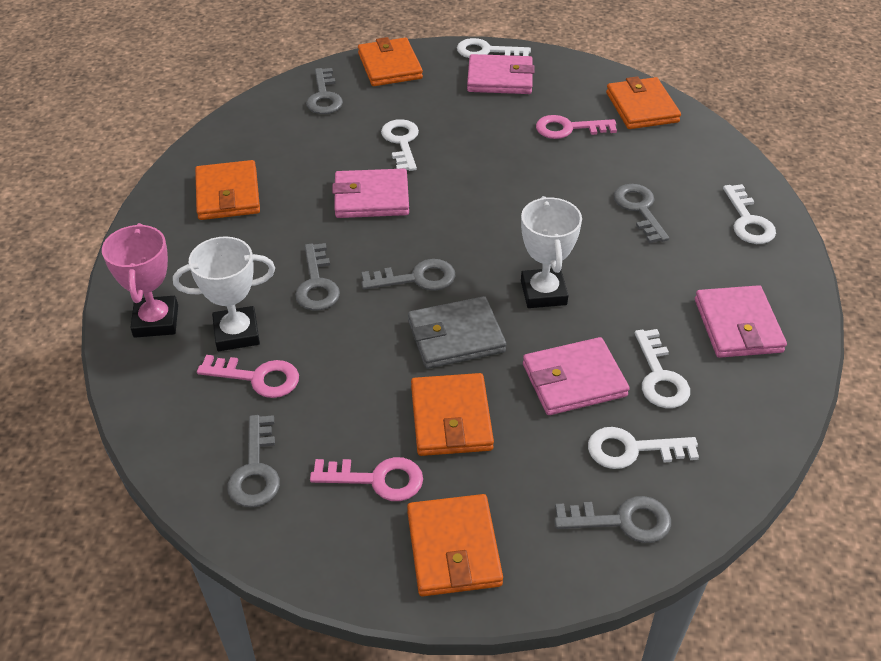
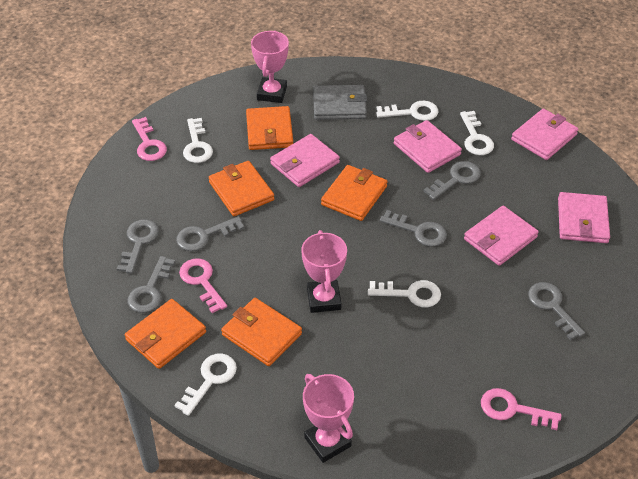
pink trophy: [102,223,178,338] = 1 -> [251,30,289,103] [301,230,347,313] [303,374,354,463] = 3
pink wallet: [332,169,409,218] [467,54,535,94] [523,337,630,415] [695,285,787,358] = 4 -> [270,134,340,187] [394,120,462,173] [464,206,539,266] [511,108,579,160] [558,192,610,243] = 5
white trophy: [173,236,275,351] [521,196,582,308] = 2 -> none = 0

